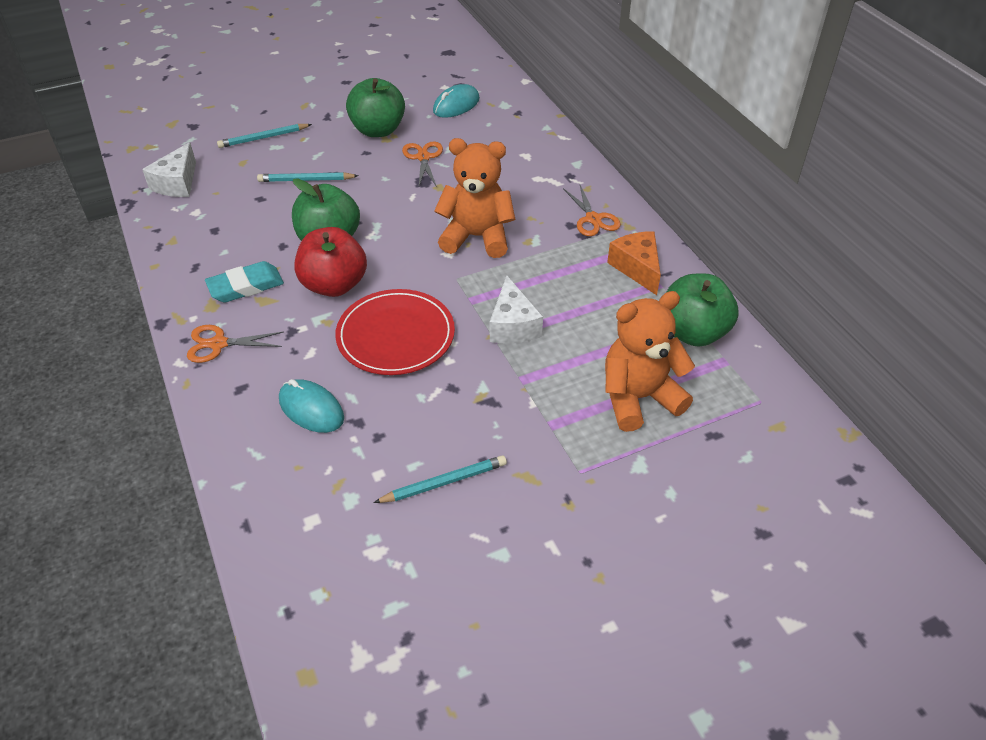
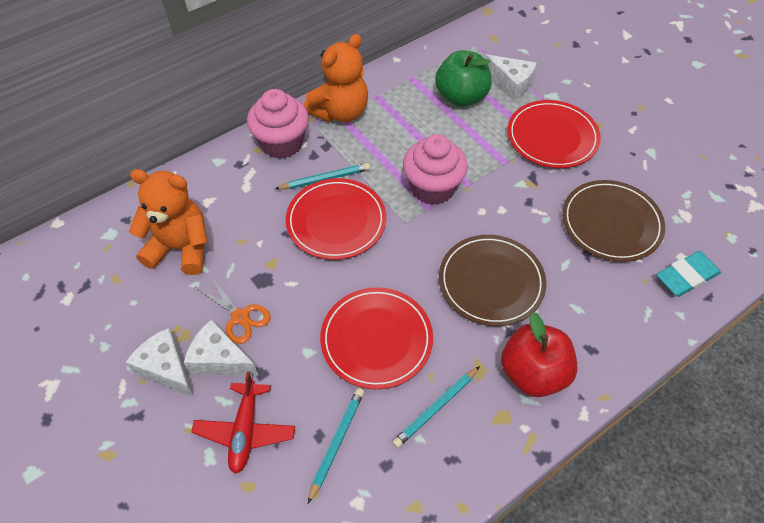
brown plate: none = 0 -> [439,235,546,326] [562,180,665,262] = 2
green apple: [292,178,360,241] [346,78,405,137] [667,274,739,347] = 3 -> [435,50,492,107] = 1
orange cheese: [607,231,661,295] = 1 -> none = 0
orange scissors: [187,325,284,363] [402,141,443,187] [563,185,621,236] = 3 -> [196,276,271,344] = 1
pink cupcake: none = 0 -> [247,89,309,159] [403,134,468,205] = 2
red plane: none = 0 -> [191,372,295,474] = 1
red plate: [335,289,455,375] = 1 -> [286,178,386,260] [320,287,433,389] [507,100,601,168] = 3
turquoise mouse: [279,379,344,433] [433,84,480,118] = 2 -> none = 0
white cheese: [142,142,196,197] [490,275,543,343] = 2 -> [126,328,194,397] [184,320,258,375] [485,54,536,101] = 3

